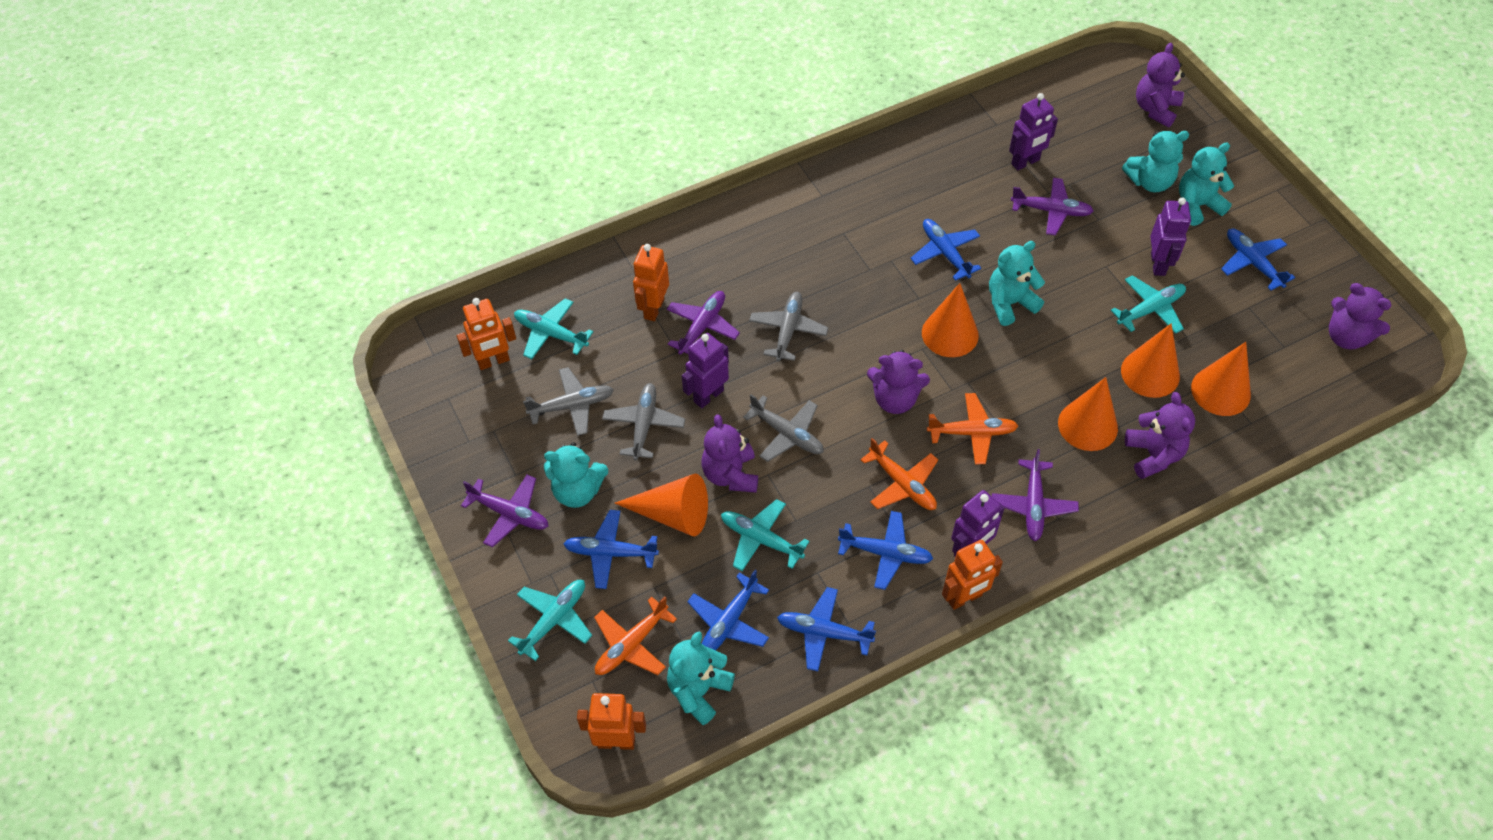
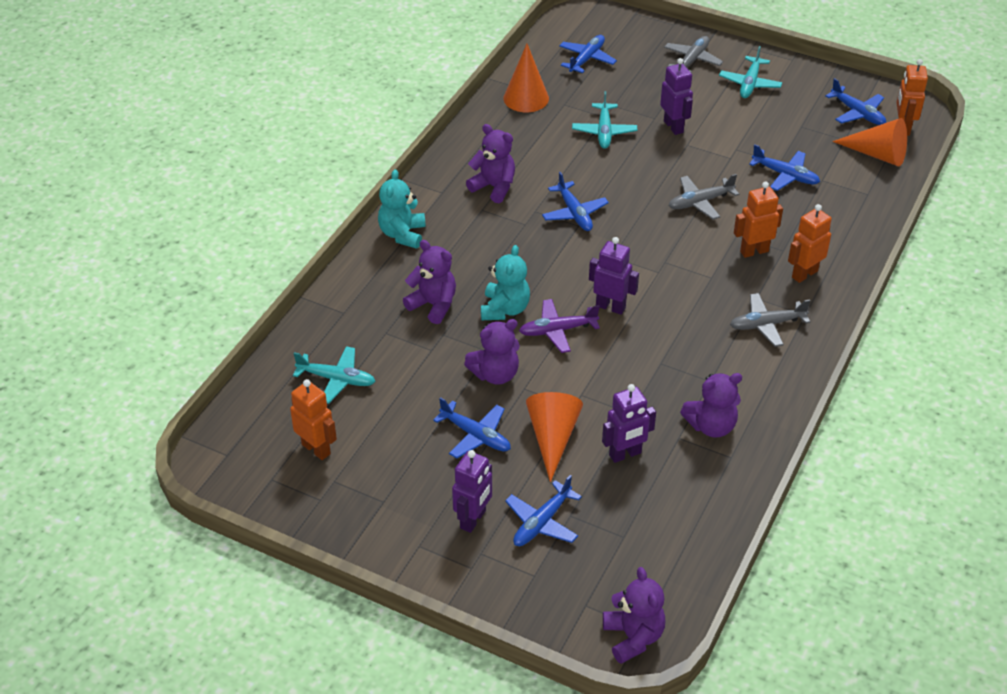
grey plane: [523,367,614,436] [602,383,685,461] [743,395,824,462] [749,292,828,362] = 4 -> [664,36,723,73] [669,174,739,220] [730,293,811,347] = 3
orange cone: [615,474,708,536] [922,283,979,357] [1058,377,1118,451] [1121,323,1180,398] [1191,342,1251,416] = 5 -> [503,44,549,112] [526,392,583,482] [832,118,907,166] = 3
orange plane: [594,596,677,675] [860,438,938,510] [927,393,1018,465] = 3 -> none = 0
purple plane: [461,475,548,547] [667,291,740,355] [992,449,1079,541] [1011,178,1094,236] = 4 -> [519,299,600,353] = 1
turquoise plane: [508,580,592,661] [514,298,593,359] [721,499,810,571] [1111,275,1186,333] = 4 -> [293,346,376,404] [572,91,637,149] [719,46,782,98] = 3
turquoise teddy bear: [544,442,608,508] [667,632,735,725] [989,241,1045,326] [1122,131,1189,192] [1179,142,1234,226] = 5 -> [378,169,426,249] [481,245,530,320] = 2

